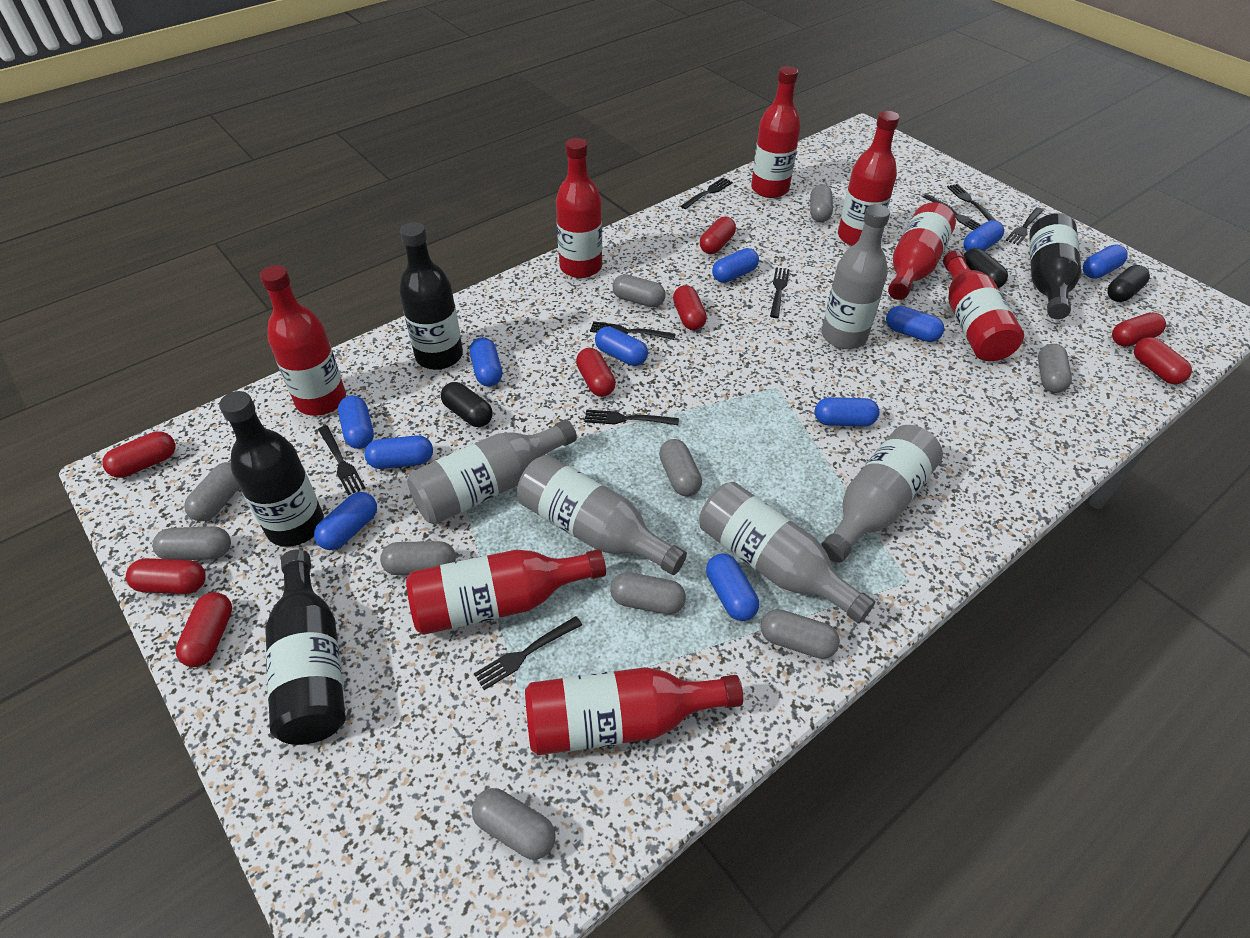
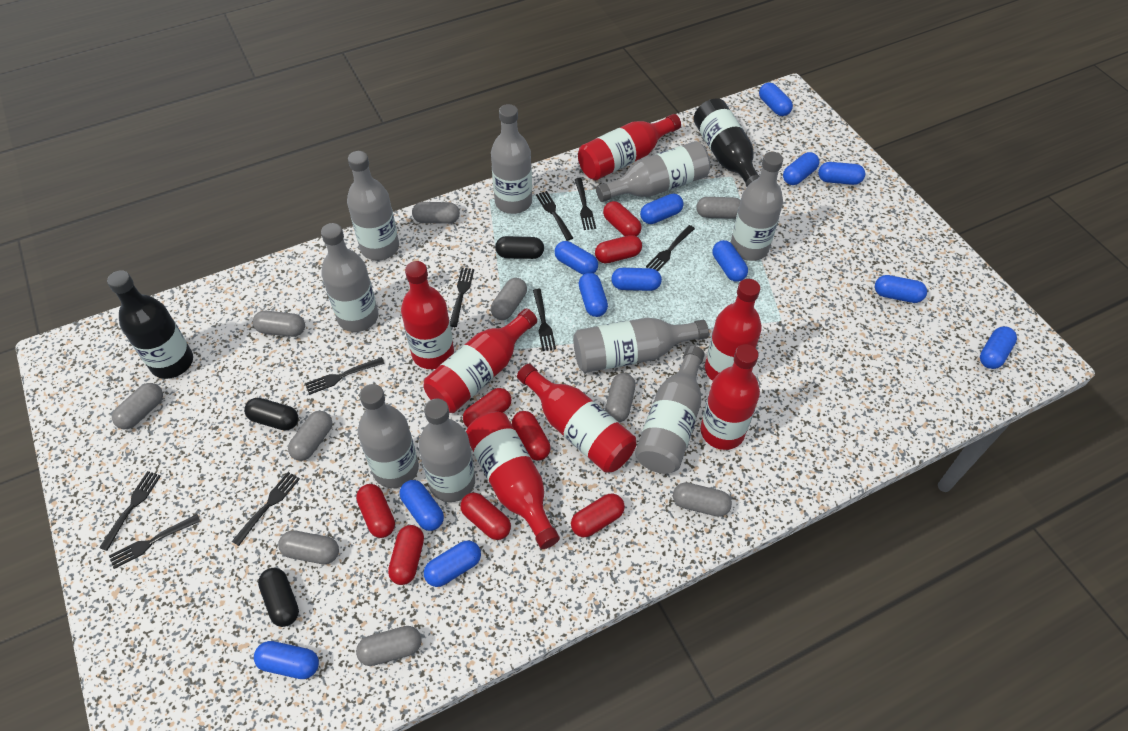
black bottle: [219,391,324,547] [265,549,346,745] [399,222,463,370] [1029,213,1082,319] = 4 -> [107,270,193,379] [693,98,760,187] = 2
blue capsule: [314,492,377,550] [338,395,374,449] [364,435,433,469] [470,337,502,386] [595,327,648,366] [706,554,759,621] [712,248,759,283] [815,397,879,427] [886,306,944,342] [964,220,1004,251] [1083,245,1128,279] = 11 -> [254,641,319,679] [400,480,444,531] [424,540,481,587] [554,241,598,275] [579,273,608,317] [611,268,662,291] [640,194,684,224] [713,240,748,282] [759,83,793,116] [783,152,819,185] [818,162,865,185] [875,275,927,303] [980,326,1017,369] = 13
grey bottle: [407,419,577,525] [517,455,687,575] [699,482,875,624] [821,204,890,349] [821,425,943,563] = 5 -> [321,223,378,332] [347,151,399,261] [358,384,419,488] [418,398,475,502] [491,104,532,214] [573,318,709,373] [596,141,710,202] [635,346,705,474] [730,152,783,261] = 9
red bottle: [260,265,346,416] [406,549,606,635] [525,667,743,755] [556,138,602,278] [751,66,801,198] [838,111,900,246] [888,202,956,300] [943,250,1024,361] = 8 -> [401,261,454,369] [424,309,537,413] [466,412,560,549] [517,364,636,473] [578,114,681,180] [700,344,760,450] [705,279,762,381] = 7

